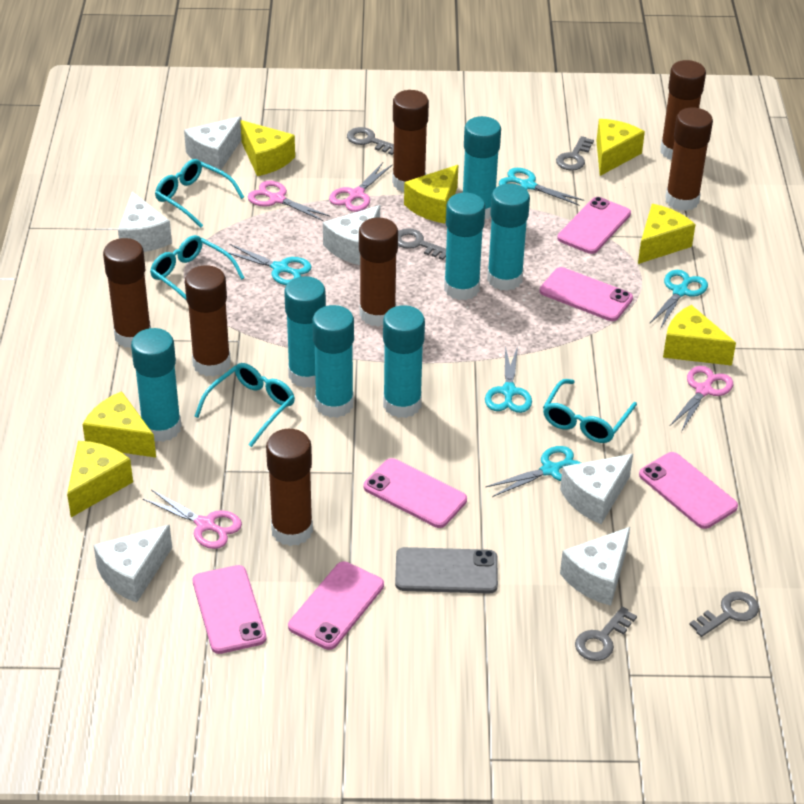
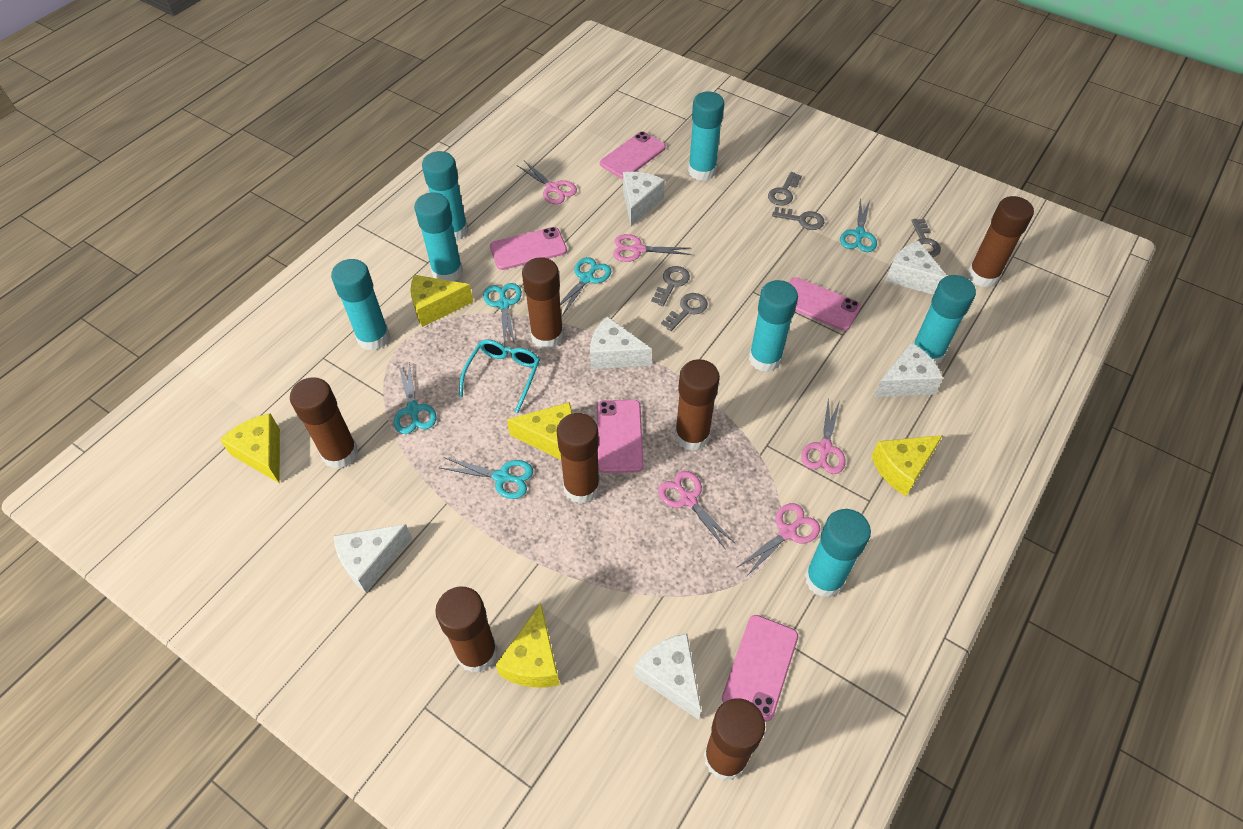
grey phone: [395,547,498,593] = 1 -> none = 0
pink phone: [193,565,266,654] [288,562,384,650] [364,458,467,528] [540,267,633,321] [557,197,631,254] [639,452,738,529] = 6 -> [490,227,567,270] [597,400,643,473] [600,131,666,179] [722,615,798,722] [789,277,861,331] = 5
pink scissors: [143,490,242,549] [247,181,330,221] [329,162,393,212] [669,366,733,432] = 4 -> [517,161,577,204] [613,234,691,262] [658,471,736,550] [738,503,820,577] [801,397,846,474] = 5
turquoise glasses: [150,235,244,300] [155,159,244,228] [194,363,295,447] [543,379,637,443] = 4 -> [459,339,540,413] = 1
yellow cheese: [67,441,133,517] [82,391,156,457] [240,120,295,176] [404,165,458,224] [596,119,645,176] [638,204,695,264] [663,305,736,366] = 7 -> [220,413,280,483] [411,275,473,327] [496,603,560,688] [507,402,572,460] [871,435,943,496] = 5

